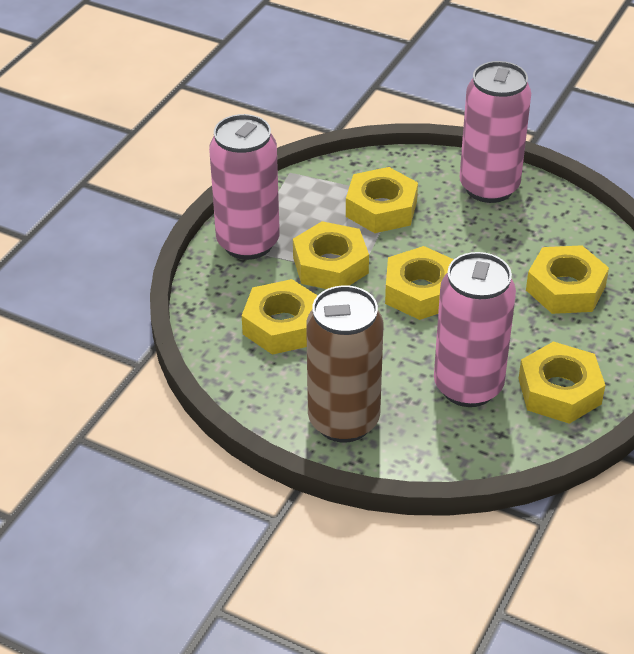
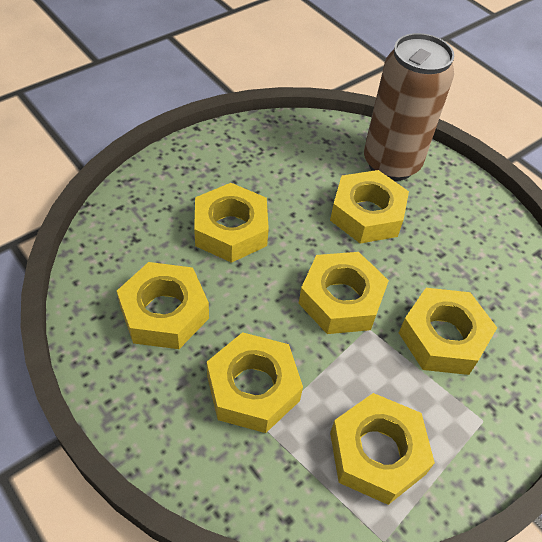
pink can: [209,114,280,260] [434,252,516,407] [460,61,531,203] = 3 -> none = 0
yellow nut: [242,279,318,355] [293,221,369,289] [346,167,418,233] [385,246,454,320] [518,342,605,424] [526,245,609,314] = 6 -> [117,262,209,349] [194,183,269,263] [207,332,303,433] [298,252,389,334] [330,170,409,244] [330,393,435,505] [399,288,497,375] = 7

